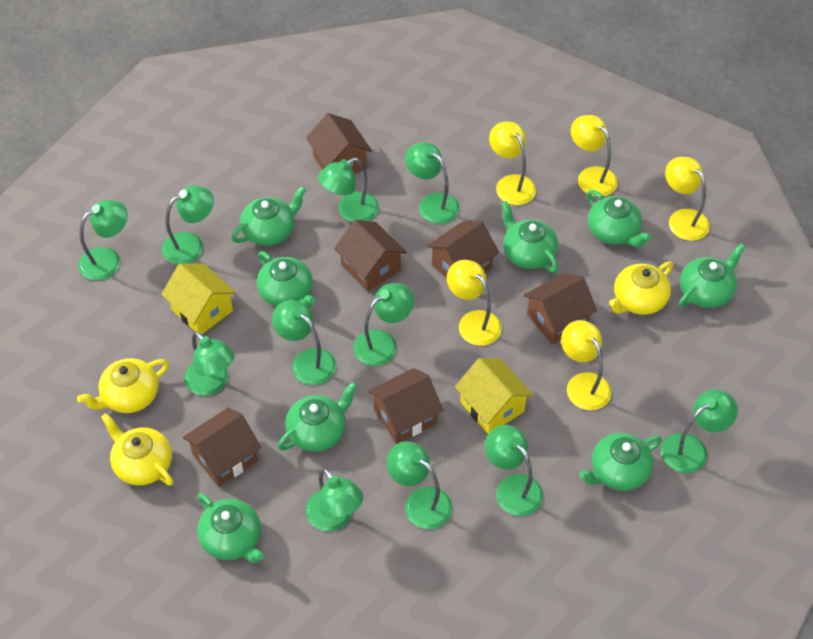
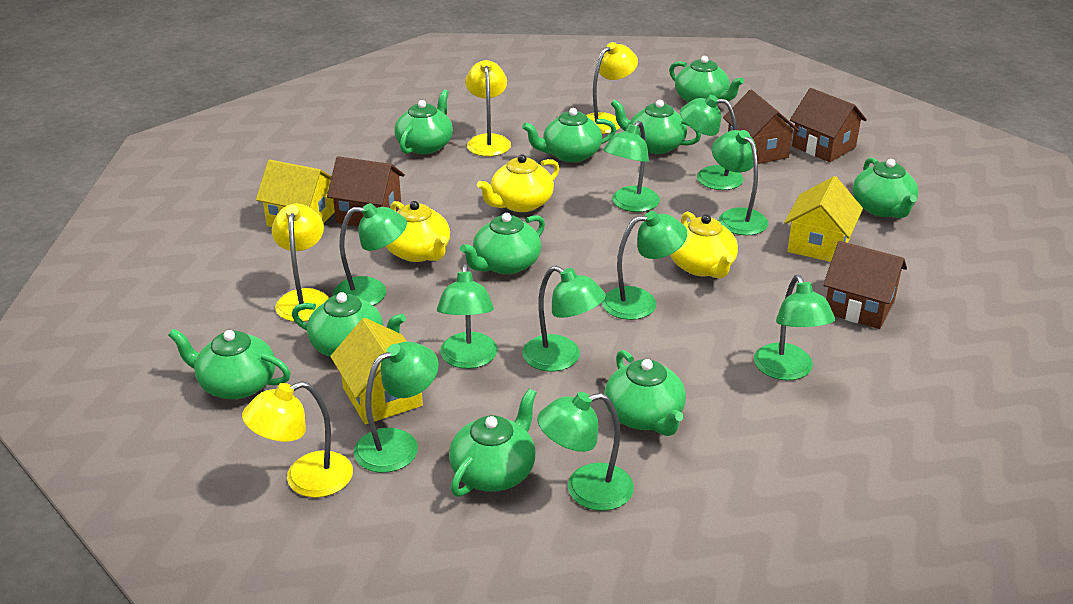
brown house: [183,408,262,487] [306,113,372,174] [334,220,407,292] [368,368,443,444] [427,221,499,279] [524,273,597,345] = 6 -> [327,156,405,226] [723,90,800,164] [790,88,867,162] [823,241,907,329] = 4
green lamp: [78,200,128,280] [162,186,214,265] [184,331,235,396] [272,300,336,385] [305,468,363,531] [318,158,379,222] [353,283,414,366] [387,441,452,529] [405,142,460,224] [485,425,543,516] [661,389,738,473] = 11 -> [332,203,407,306] [354,342,439,473] [437,264,498,369] [522,266,606,371] [537,392,634,511] [602,211,687,320] [603,121,660,212] [680,95,744,190] [712,130,768,235] [754,275,835,380] = 10
green teapot: [197,493,264,563] [231,186,306,246] [257,251,315,309] [277,382,357,452] [501,201,559,273] [579,433,662,491] [587,190,651,247] [679,244,745,308] = 8 -> [168,329,291,399] [292,292,406,357] [394,90,453,154] [449,389,537,497] [460,213,545,275] [522,108,616,163] [604,350,686,436] [611,99,702,154] [669,56,744,103] [852,158,919,218] = 10
yellow house: [161,263,236,335] [455,358,533,434] = 2 -> [256,160,335,227] [330,318,423,425] [784,176,863,262] = 3
yellow lamp: [447,260,502,346] [489,122,536,205] [561,320,611,411] [571,115,618,197] [665,157,710,241] = 5 -> [242,381,353,498] [272,204,329,322] [465,60,511,156] [586,42,638,134] = 4

